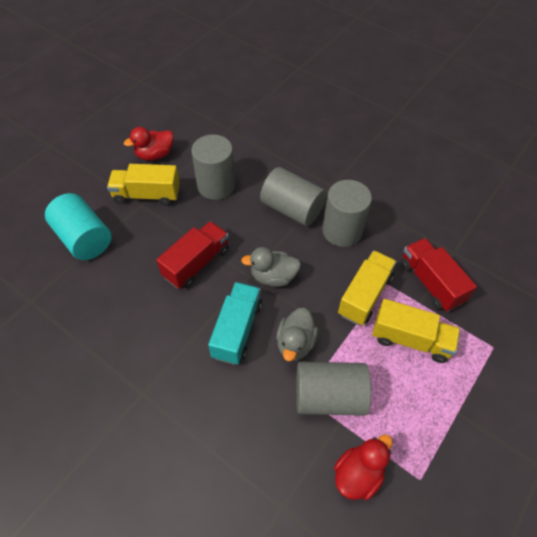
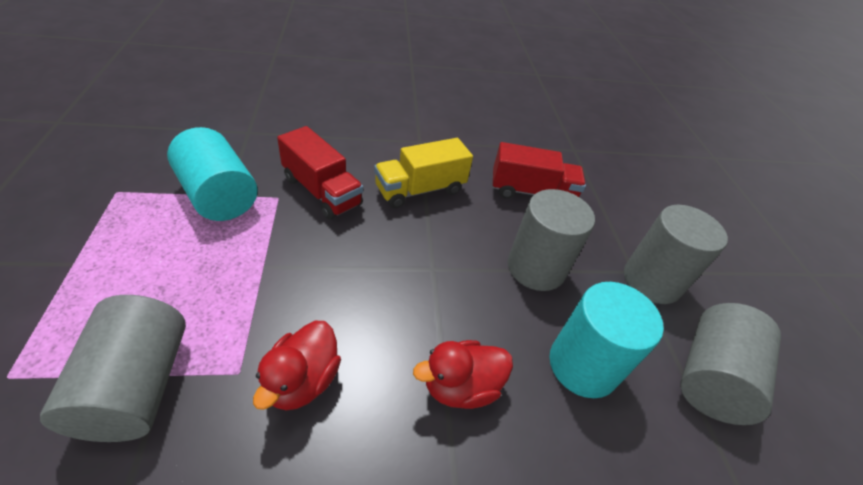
grey duck: [241,247,301,287] [276,308,318,361] = 2 -> none = 0
turquoise cylinder: [45,193,112,260] = 1 -> [167,127,257,221] [549,282,664,398] = 2
turquoise truck: [208,282,262,365] = 1 -> none = 0
yellow truck: [107,164,180,206] [338,250,397,325] [372,299,460,363] = 3 -> [374,138,473,209] = 1

